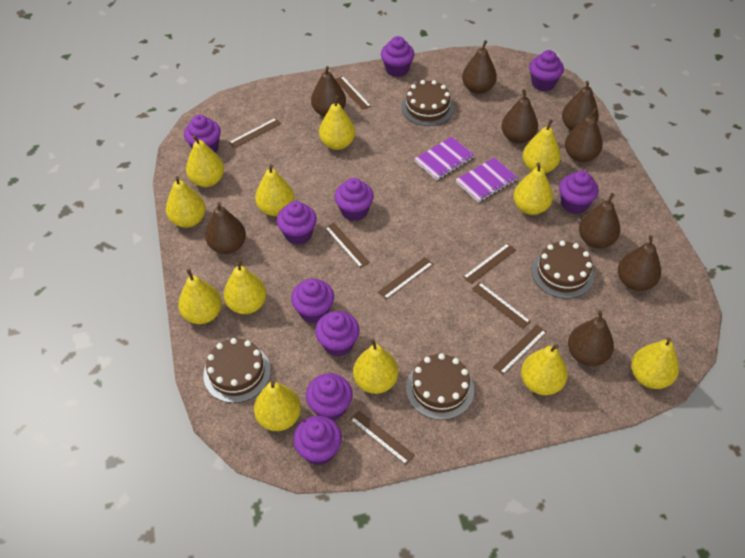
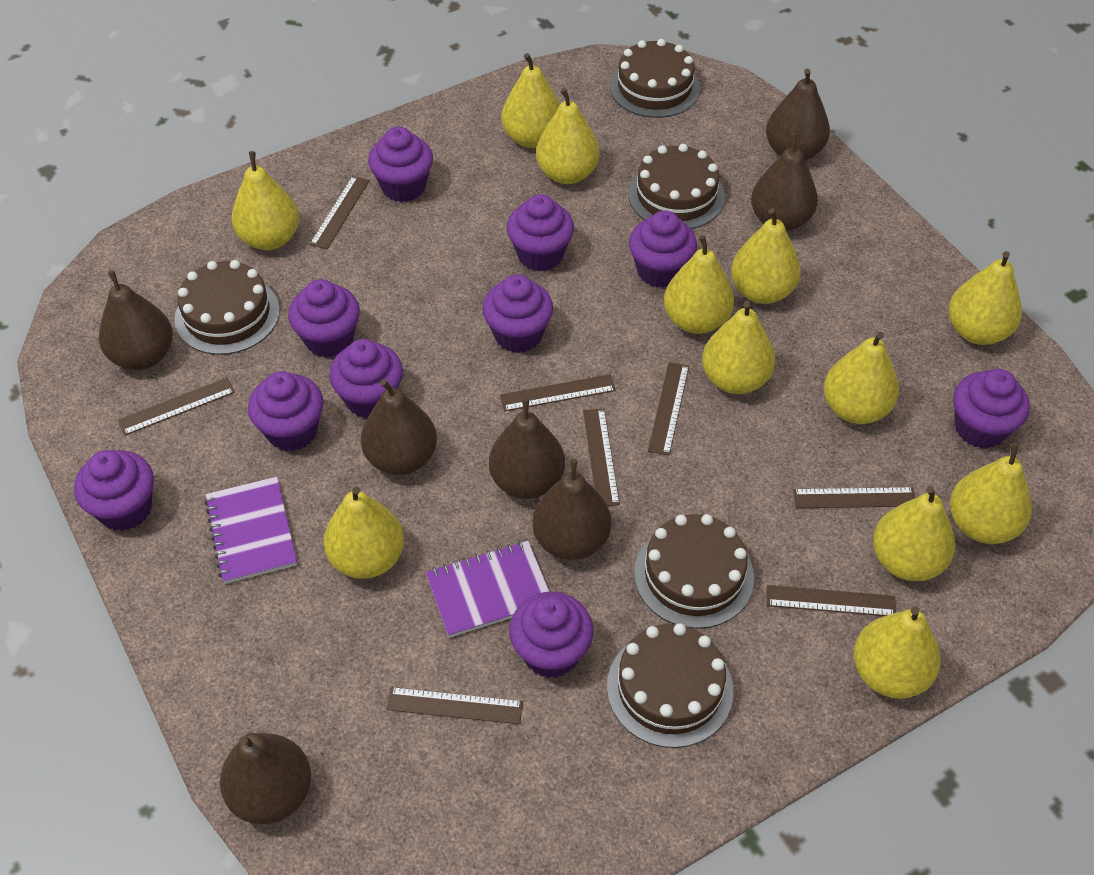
brown cake: [203,338,271,403] [402,80,454,126] [406,353,474,420] [532,241,594,299] = 4 -> [175,260,280,355] [607,623,733,748] [610,39,700,118] [628,144,725,229] [634,514,754,629] = 5
brown pear: [205,202,246,254] [311,66,346,117] [462,40,497,94] [501,89,538,144] [562,81,599,131] [565,108,603,162] [568,310,614,366] [579,193,620,248] [618,235,661,291] = 9 -> [99,270,173,370] [220,733,311,824] [361,379,437,475] [489,398,565,499] [532,459,611,560] [751,133,818,231] [766,69,830,160] = 7

